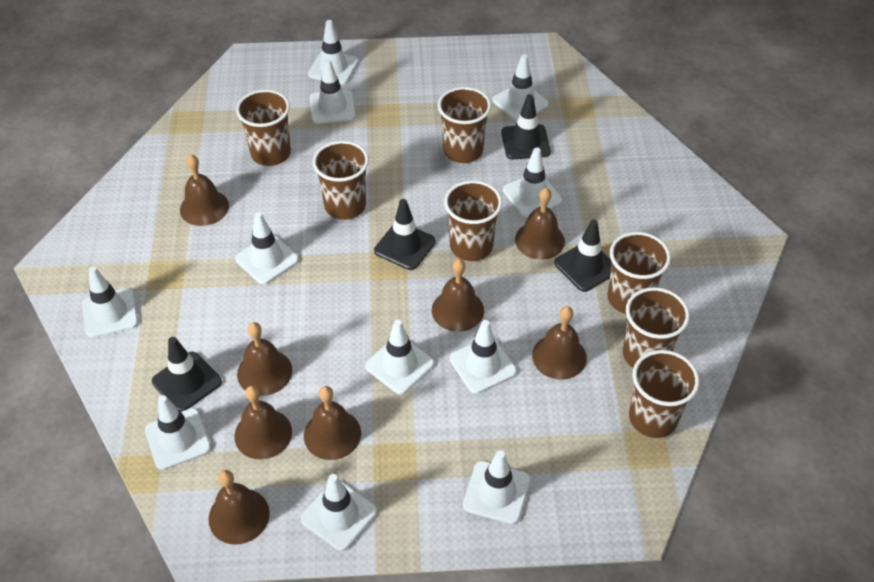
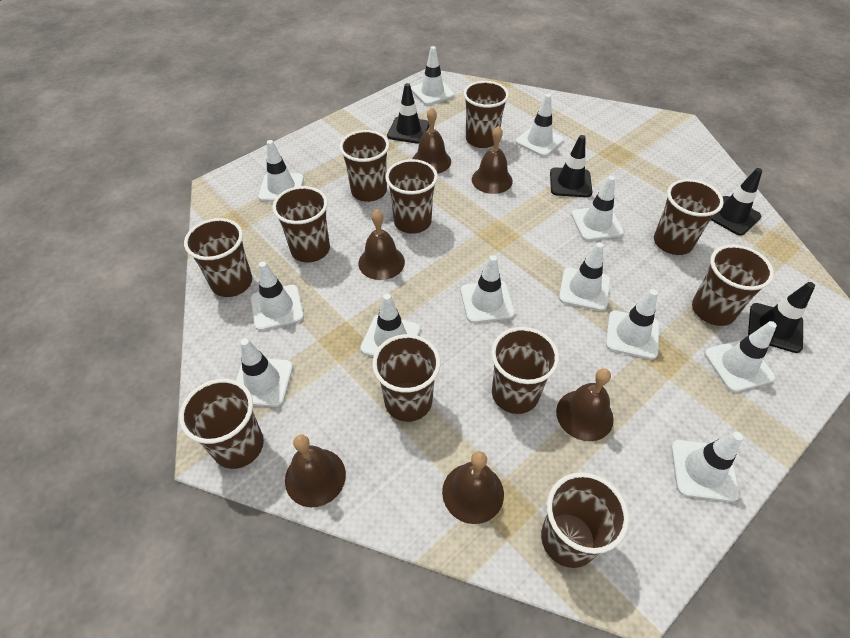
brown bell: [180,155,229,226] [209,470,270,544] [234,385,292,460] [237,322,292,396] [304,386,361,460] [432,259,484,332] [515,188,565,260] [532,306,587,380] = 8 -> [285,435,346,507] [358,209,405,280] [412,108,451,174] [442,451,504,524] [472,126,513,194] [556,368,614,441] = 6
brown cup: [236,89,291,166] [313,141,369,220] [438,87,491,163] [444,181,502,261] [608,232,671,314] [623,287,690,368] [629,350,699,438] = 7 -> [179,379,264,469] [184,218,252,297] [272,186,330,262] [339,130,389,202] [372,334,440,422] [385,159,438,233] [463,81,509,148] [491,327,559,414] [541,472,629,568] [654,179,724,255] [692,245,774,326] = 11
white traffic cone: [82,267,139,338] [145,395,211,470] [235,212,299,285] [301,474,377,551] [308,20,359,85] [310,59,355,124] [365,320,434,395] [450,320,517,394] [463,450,530,524] [493,54,549,121] [503,148,562,217] = 11 -> [236,338,293,407] [251,261,304,331] [258,140,304,202] [360,294,420,357] [411,46,454,105] [461,255,515,323] [516,94,564,157] [559,242,610,311] [571,176,624,241] [606,289,659,359] [671,432,743,502] [704,321,777,392] = 12

